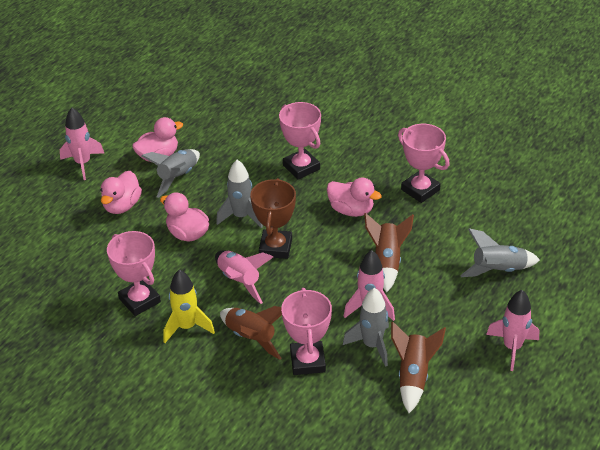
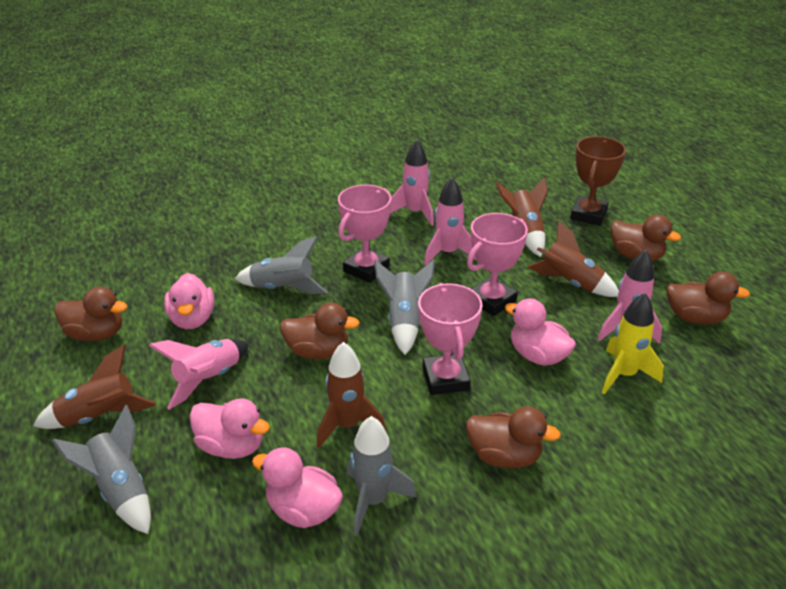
brown duck: none = 0 -> [54,287,127,341] [280,303,360,359] [466,406,561,469] [611,214,681,261] [666,272,750,325] = 5
brown rocket: [220,306,282,360] [364,213,414,292] [391,321,446,413] = 3 -> [33,344,156,429] [317,342,386,448] [495,177,548,257] [527,220,619,297] = 4
pink trophy: [107,231,161,316] [279,102,321,180] [281,288,332,375] [398,124,450,203] = 4 -> [338,185,391,283] [418,283,483,395] [467,213,528,316] = 3

